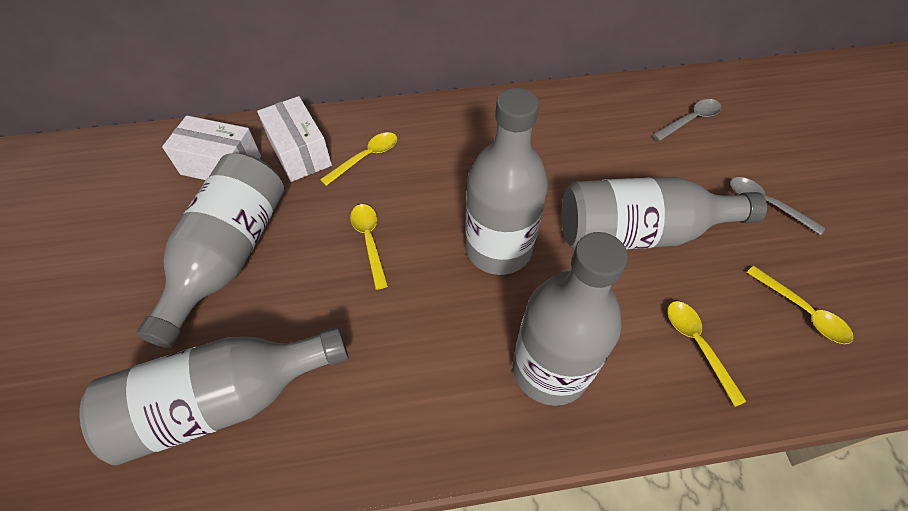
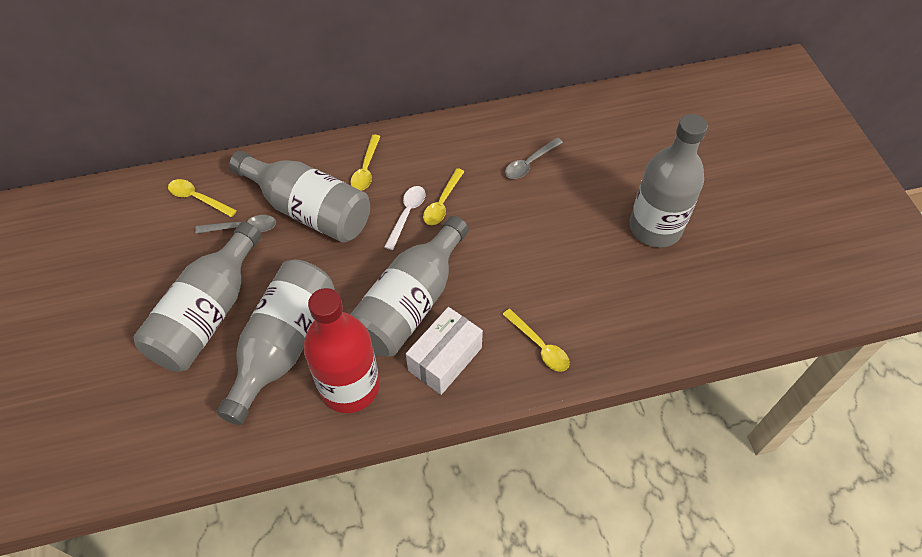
red bottle: none = 0 -> [303,288,380,413] = 1
white box: [162,115,261,180] [257,96,332,182] = 2 -> [406,307,483,395] = 1
white spoon: none = 0 -> [384,186,426,250] = 1

